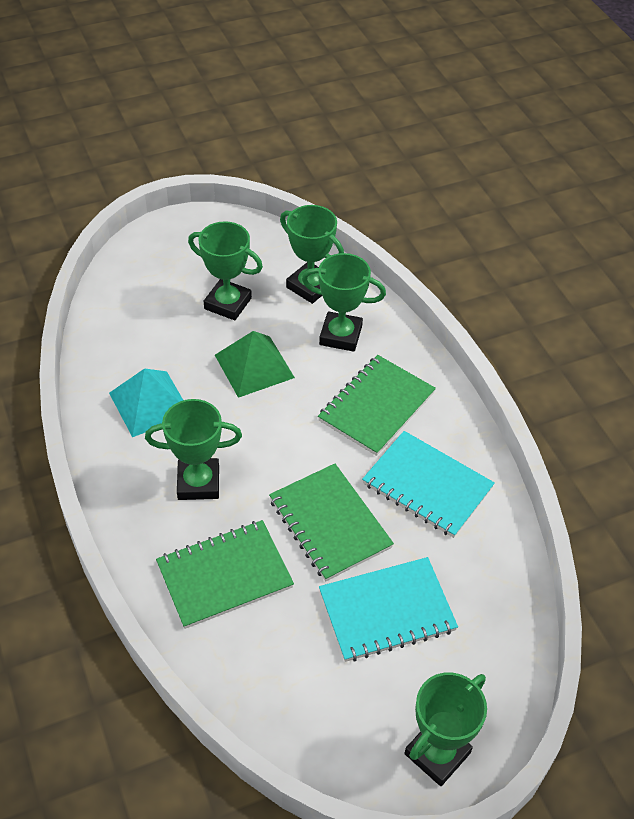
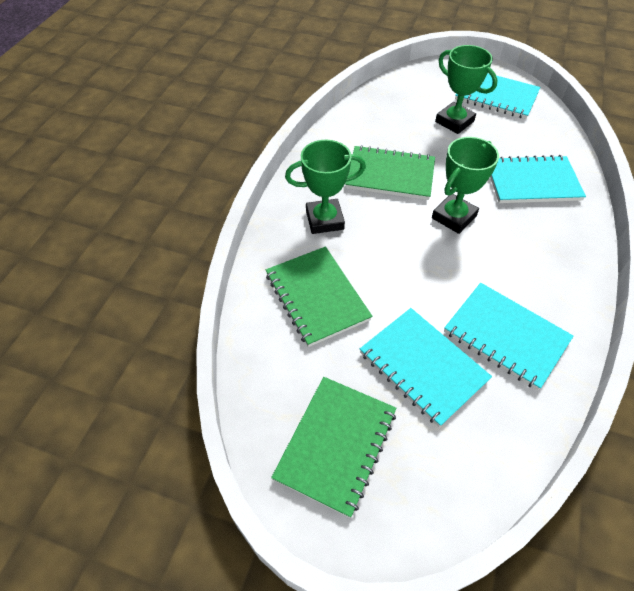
green pyramid: [215,331,295,398] = 1 -> none = 0
green trophy: [145,399,242,500] [188,221,263,320] [280,205,344,304] [302,253,386,352] [404,672,487,786] = 5 -> [285,140,366,234] [432,137,499,234] [435,45,498,134] = 3
turquoise notebook: [319,557,458,662] [362,431,495,538] = 2 -> [360,308,492,427] [444,283,573,390] [455,73,540,119] [490,155,586,203] = 4
turquoise pyramid: [109,368,183,437] = 1 -> none = 0

